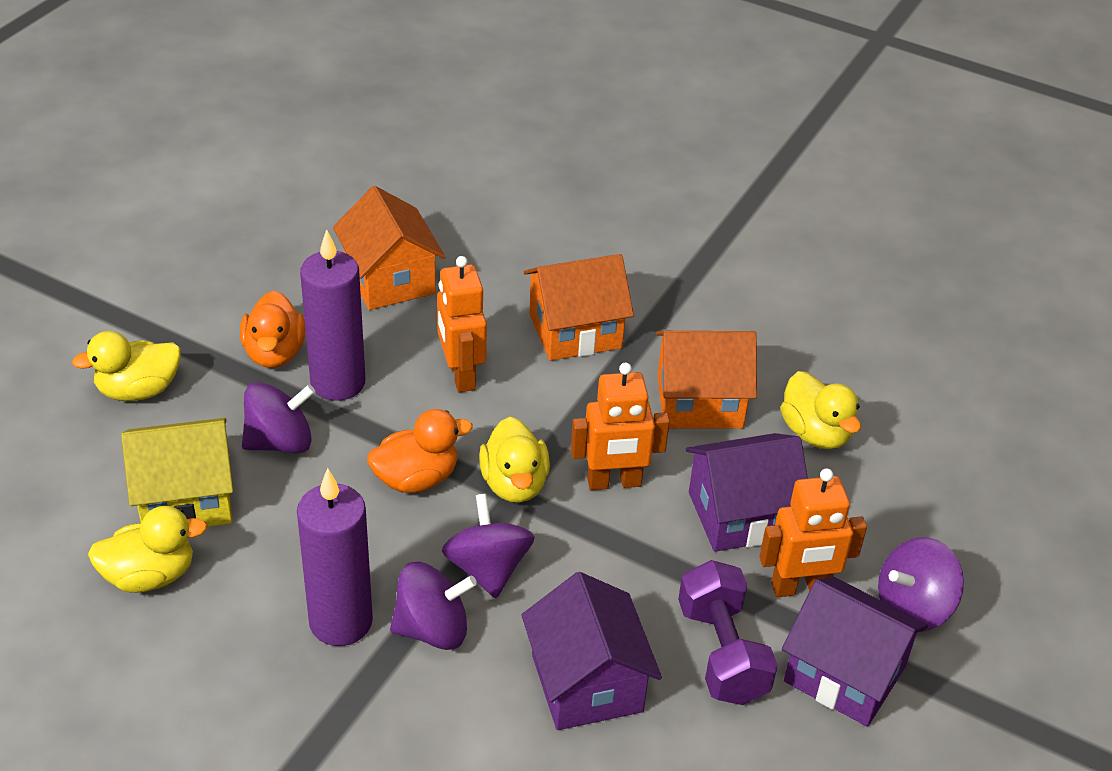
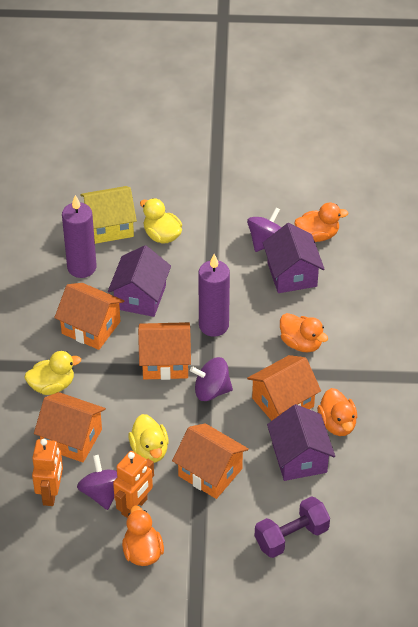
orange duck: [240,290,306,368] [367,409,473,493] = 2 -> [122,506,164,566] [280,313,328,352] [295,203,349,242] [317,388,357,436] = 4
orange house: [333,186,445,310] [524,254,634,361] [656,331,757,429] = 3 -> [34,392,106,463] [54,283,124,350] [138,322,191,380] [172,423,249,499] [247,355,321,421] = 5
orange robot: [437,256,487,392] [571,363,670,490] [759,468,867,597] = 3 -> [32,439,63,506] [113,451,154,518] = 2
purple spinning top: [242,382,315,454] [390,562,477,650] [442,494,535,598] [878,537,964,632] = 4 -> [77,455,117,510] [190,357,233,401] [247,208,281,252] = 3
yellow duck: [72,331,181,401] [88,506,208,593] [479,417,550,503] [781,371,861,449] = 4 -> [25,351,81,395] [128,414,169,463] [140,198,182,244] = 3

